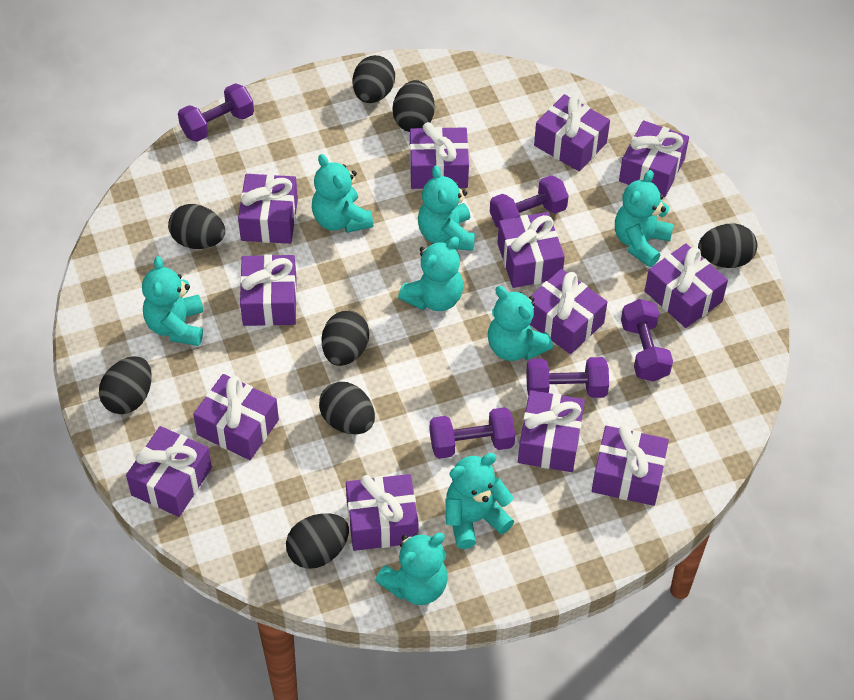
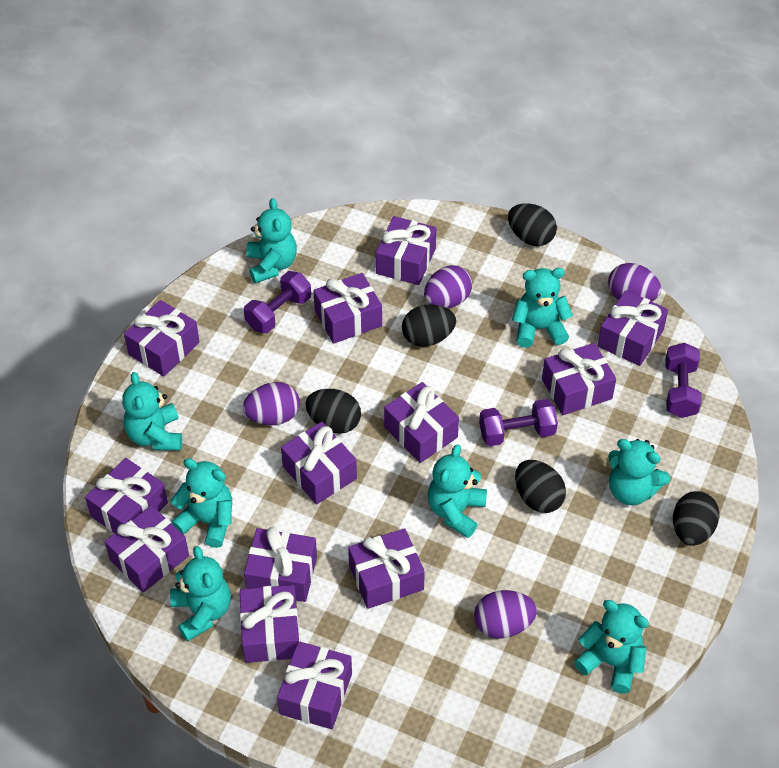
black egg: [99,356,152,414] [168,204,225,249] [286,513,349,569] [319,382,375,434] [322,311,369,366] [352,55,395,103] [393,80,435,132] [698,223,757,268] = 8 -> [305,389,361,434] [402,304,456,347] [508,203,557,246] [515,460,566,513] [673,491,719,546] = 5
purple dumbbell: [178,83,254,142] [430,407,515,459] [490,175,569,228] [526,357,609,398] [621,299,673,382] = 5 -> [244,271,311,333] [479,399,558,446] [665,343,702,418] = 3
purple egg: none = 0 -> [243,382,300,425] [424,265,472,308] [474,590,537,639] [608,263,661,302] = 4

